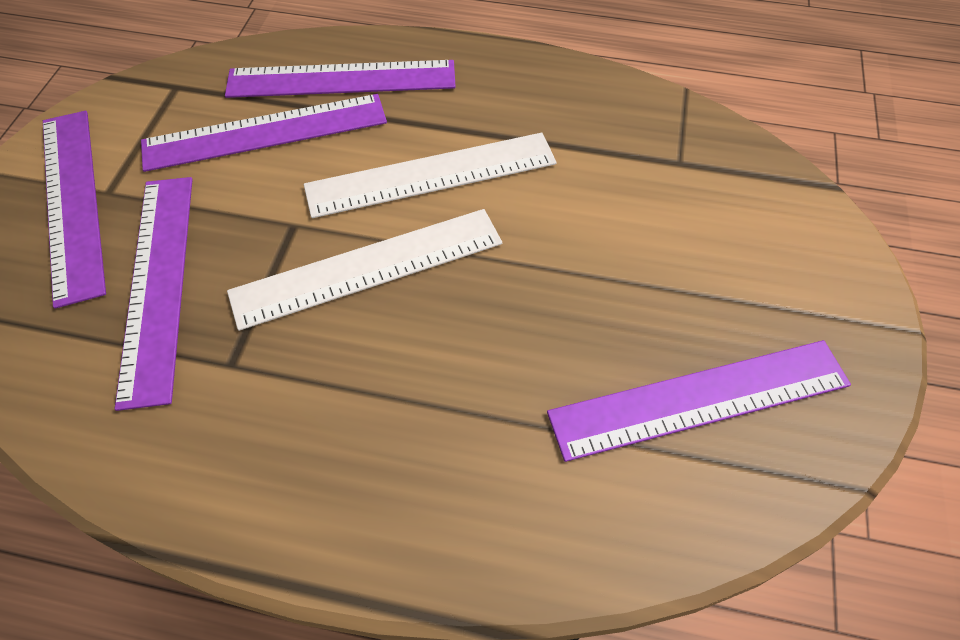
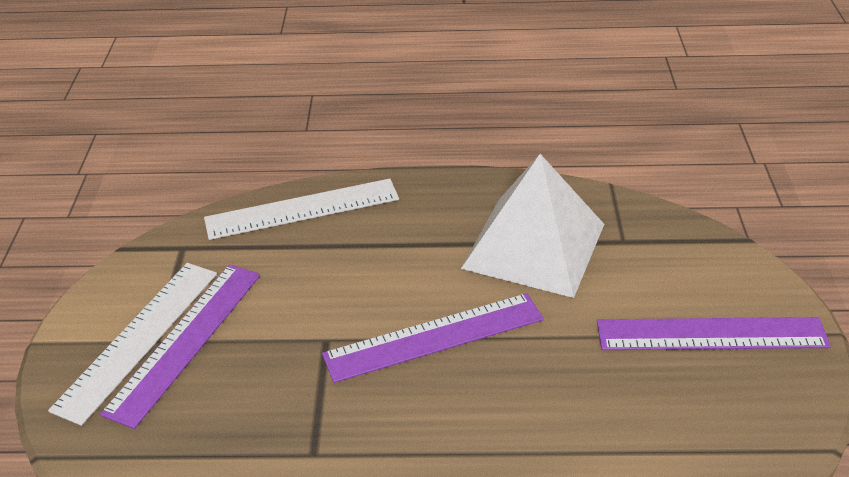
purple ruler: [43,111,106,309] [114,177,193,411] [141,94,387,172] [225,60,456,98] [547,340,851,462] = 5 -> [100,264,261,429] [322,293,544,383] [597,317,831,350] = 3
white pyramid: none = 0 -> [461,154,604,298] = 1

